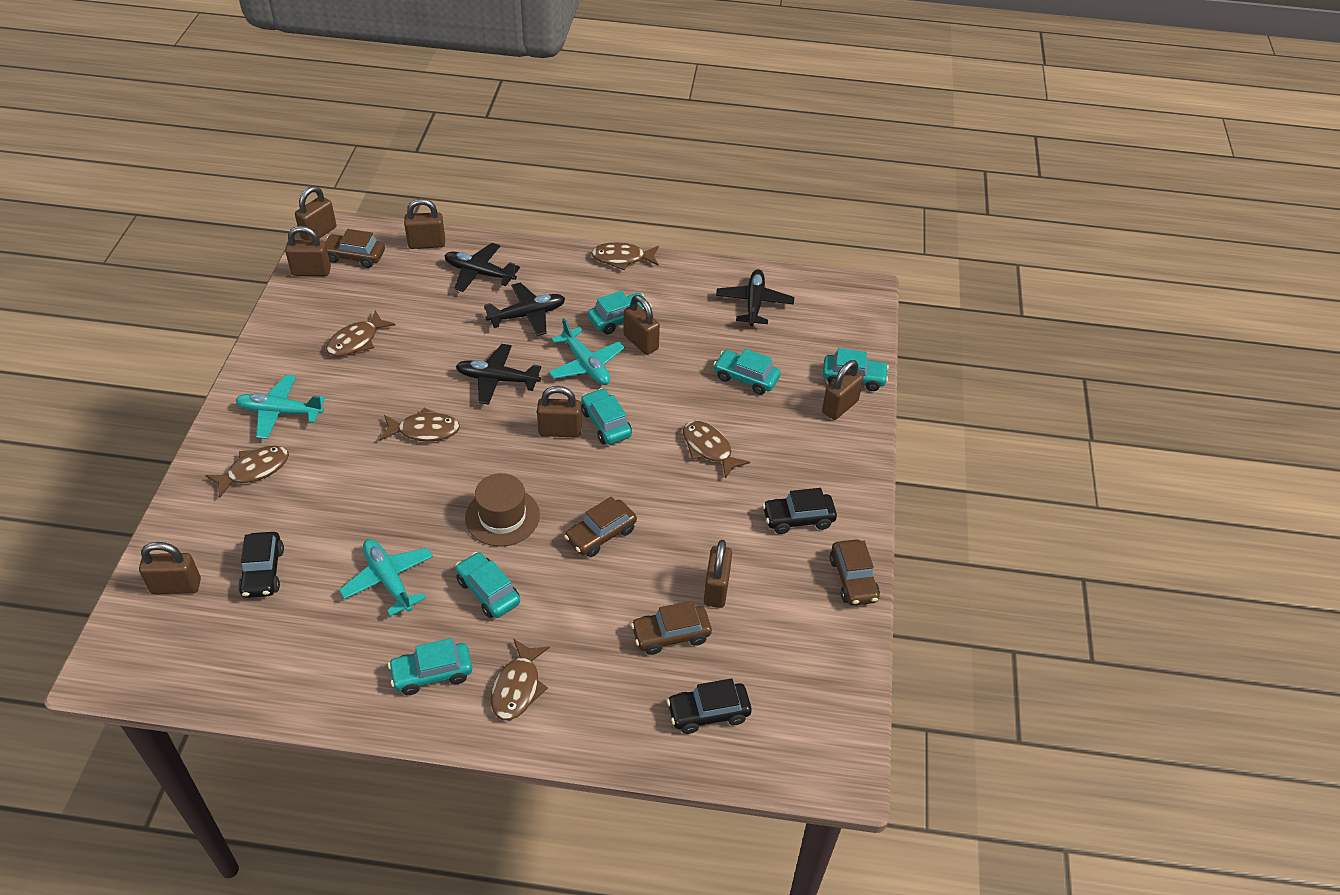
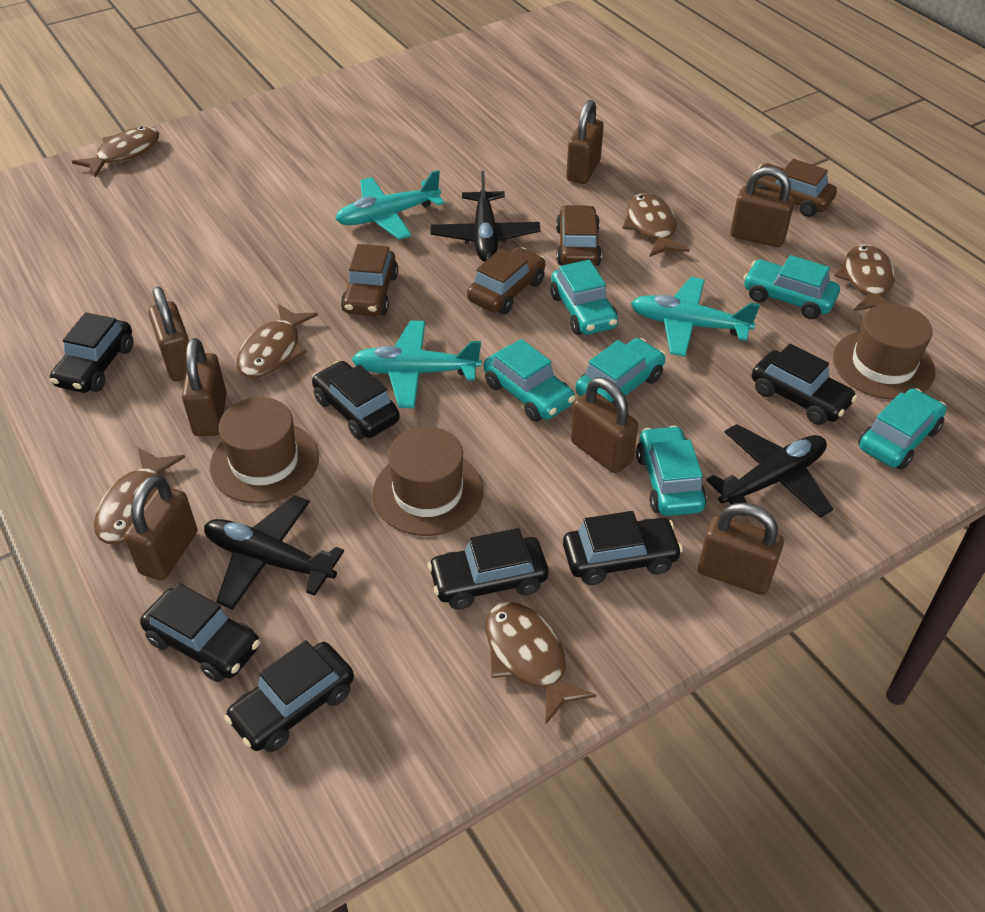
black car: [238,532,284,598] [667,678,752,734] [762,488,837,534] = 3 -> [50,312,133,393] [140,583,260,682] [224,640,354,752] [312,361,400,440] [428,528,548,610] [563,511,683,585] [752,343,857,425] = 7
black plane: [444,243,520,292] [456,344,541,405] [484,283,565,336] [716,269,794,326] = 4 -> [204,495,344,610] [430,171,540,262] [706,424,833,518] = 3
brown hat: [465,473,540,546] = 1 -> [210,397,319,504] [372,427,483,536] [833,304,935,400] = 3
brown padlock: [139,542,201,594] [285,226,331,276] [295,186,337,240] [404,199,445,249] [537,386,582,438] [624,295,660,355] [704,540,732,608] [822,360,864,420] = 8 -> [124,475,197,580] [149,286,189,381] [182,338,227,436] [566,100,604,184] [571,377,638,473] [698,503,784,595] [730,167,795,247] = 7

